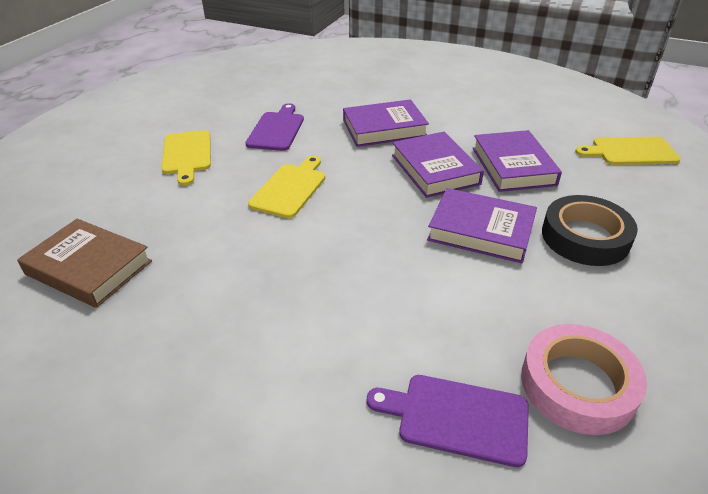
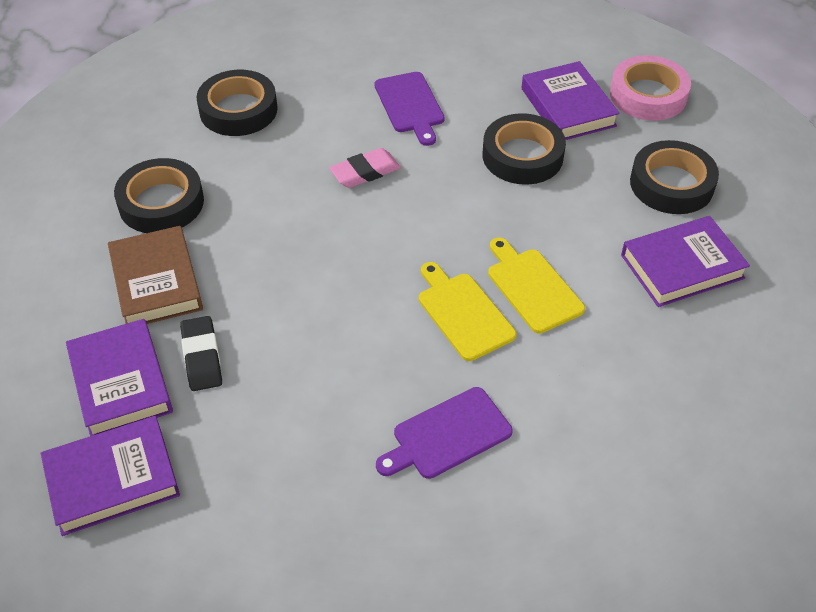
black eraser: none = 0 -> [180,316,222,391] = 1
black tape: [542,195,638,266] = 1 -> [114,158,204,233] [197,70,278,136] [483,113,566,185] [630,140,719,214] = 4
pink eraser: none = 0 -> [329,148,401,188] = 1
yellow cutting board: [161,130,211,186] [248,156,325,218] [575,137,681,165] = 3 -> [419,262,516,361] [488,237,585,334] = 2

